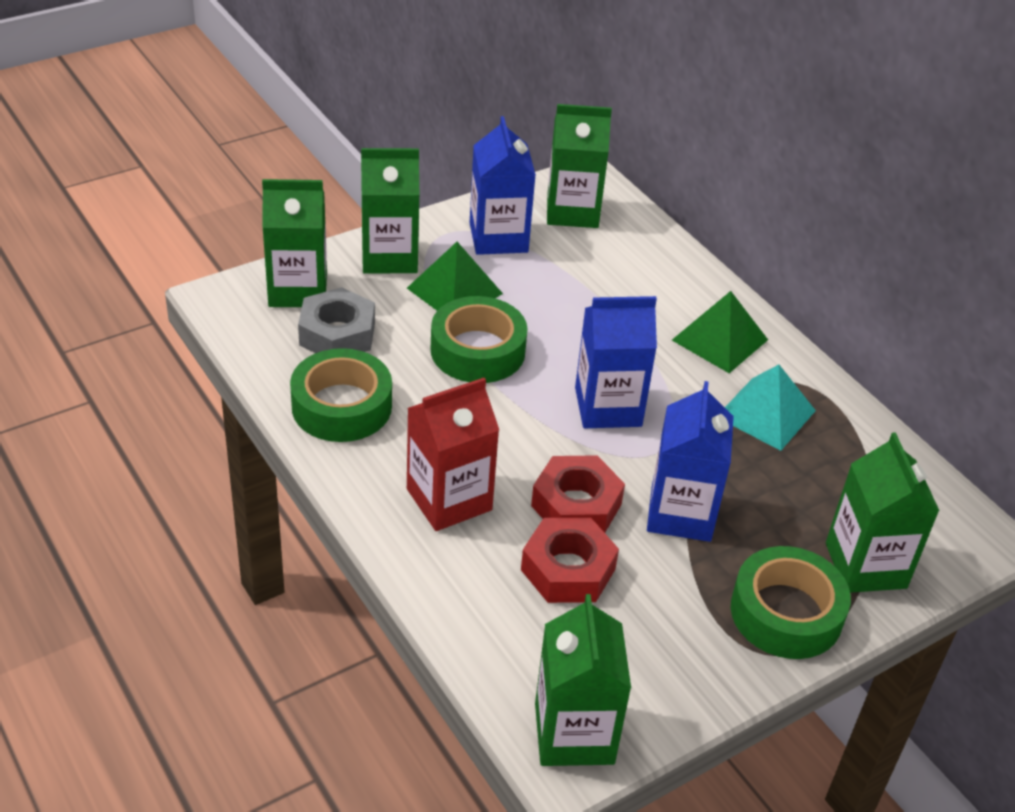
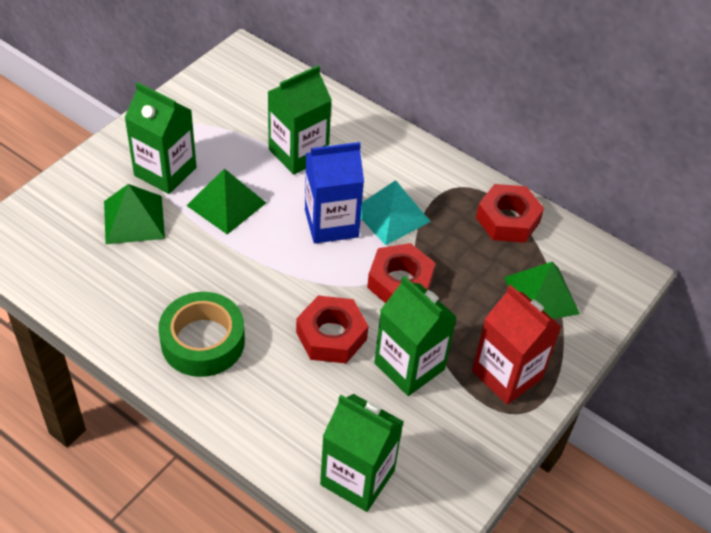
blue carton: [470,116,536,255] [575,296,657,428] [647,381,734,542] = 3 -> [305,142,364,244] = 1
green carton: [262,179,327,307] [361,148,419,273] [535,594,631,766] [547,104,612,228] [826,432,939,593] = 5 -> [124,82,197,194] [268,65,332,175] [320,394,404,512] [374,276,457,396] = 4
green pyramid: [407,242,503,311] [672,291,768,373] = 2 -> [104,184,165,244] [186,169,266,235] [504,262,580,319] = 3
green tape: [290,348,392,442] [431,296,528,383] [731,546,851,659] = 3 -> [159,292,245,377] = 1
grey nut: [298,287,375,353] = 1 -> none = 0
red nut: [521,518,619,603] [531,455,625,533] = 2 -> [296,296,368,363] [367,243,435,303] [476,184,544,243] = 3

